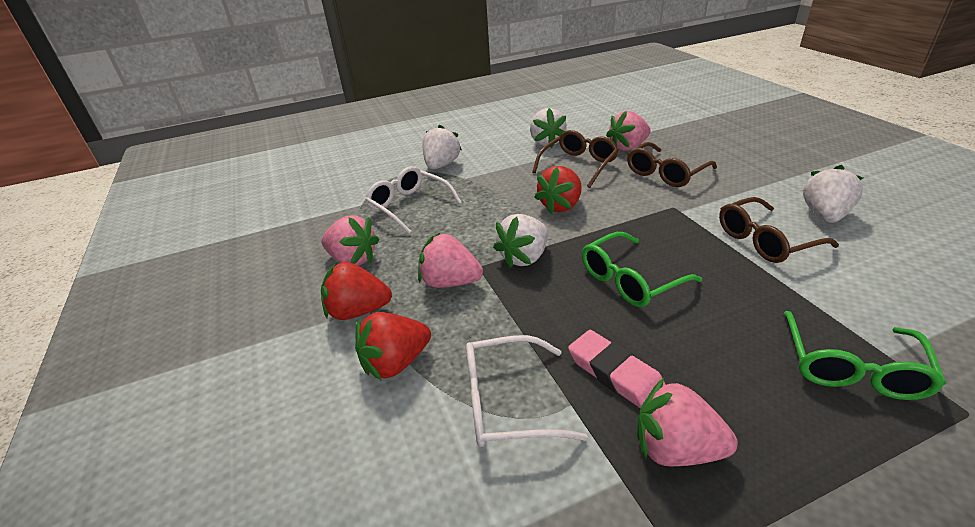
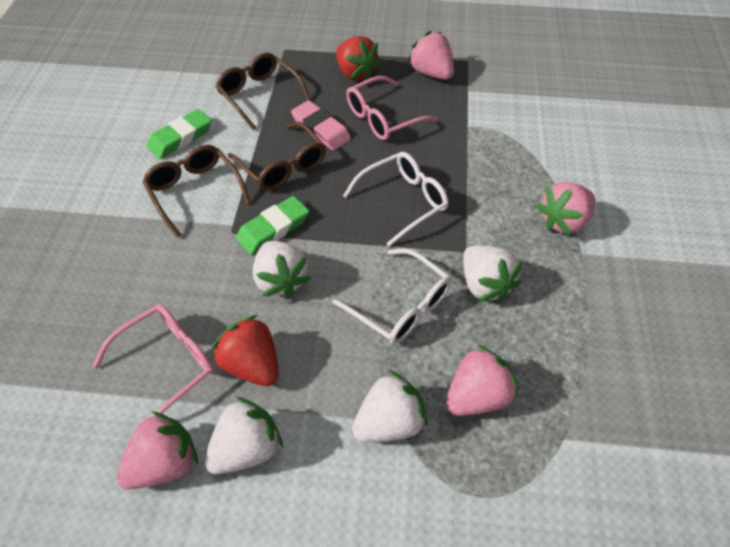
green eraser: none = 0 -> [147,109,212,159] [236,196,309,255] = 2
green glasses: [582,232,702,307] [784,311,946,400] = 2 -> none = 0
pink glasses: none = 0 -> [93,304,215,417] [346,76,438,140] = 2
red strawberry: [321,262,392,320] [355,312,431,380] [534,166,581,214] = 3 -> [212,315,279,386] [336,36,381,81] = 2

